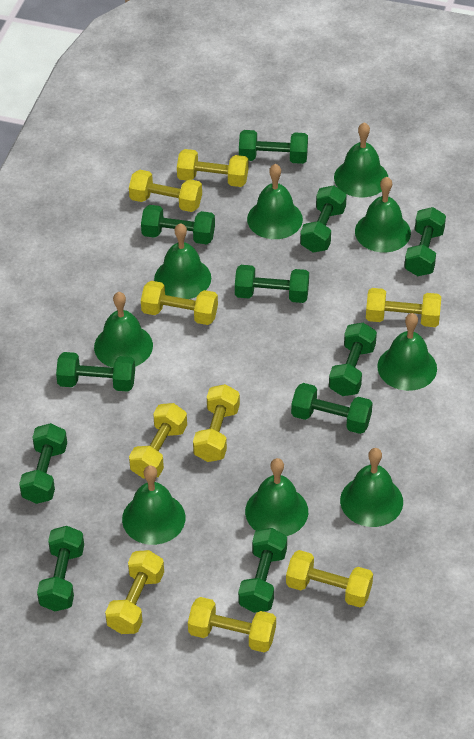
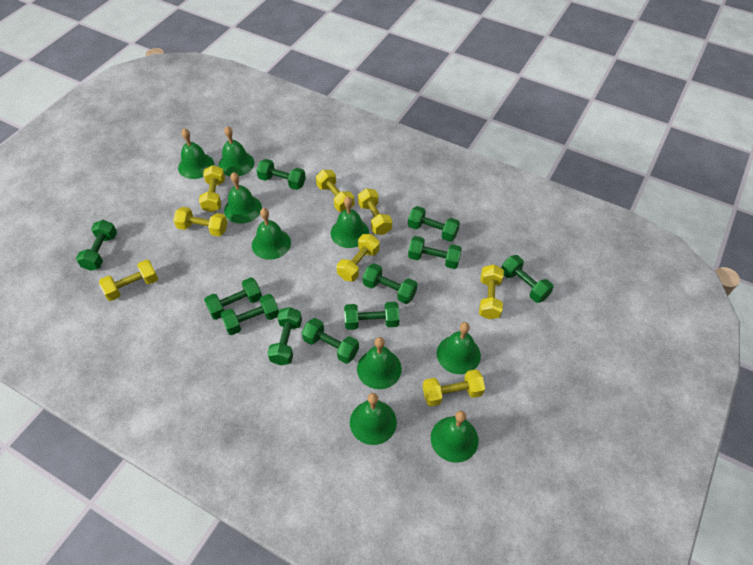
yellow dumbbell: [105,550,164,634] [129,170,202,212] [129,403,187,479] [141,281,218,325] [177,149,248,187] [188,597,276,652] [193,384,240,462] [286,550,373,607] [366,288,441,327] = 9 -> [99,260,158,301] [173,207,227,236] [199,165,225,212] [316,170,354,212] [337,234,380,282] [358,188,392,235] [423,369,485,407] [479,265,504,319] = 8

